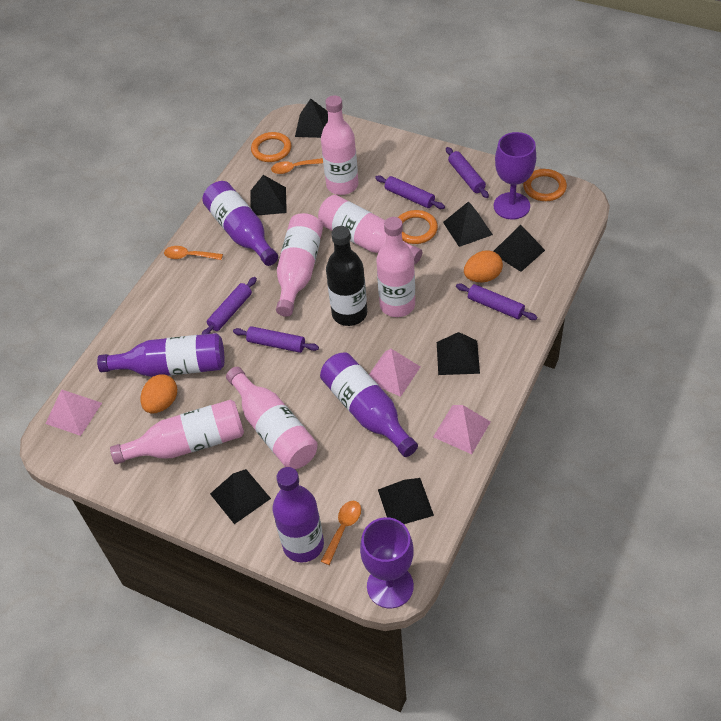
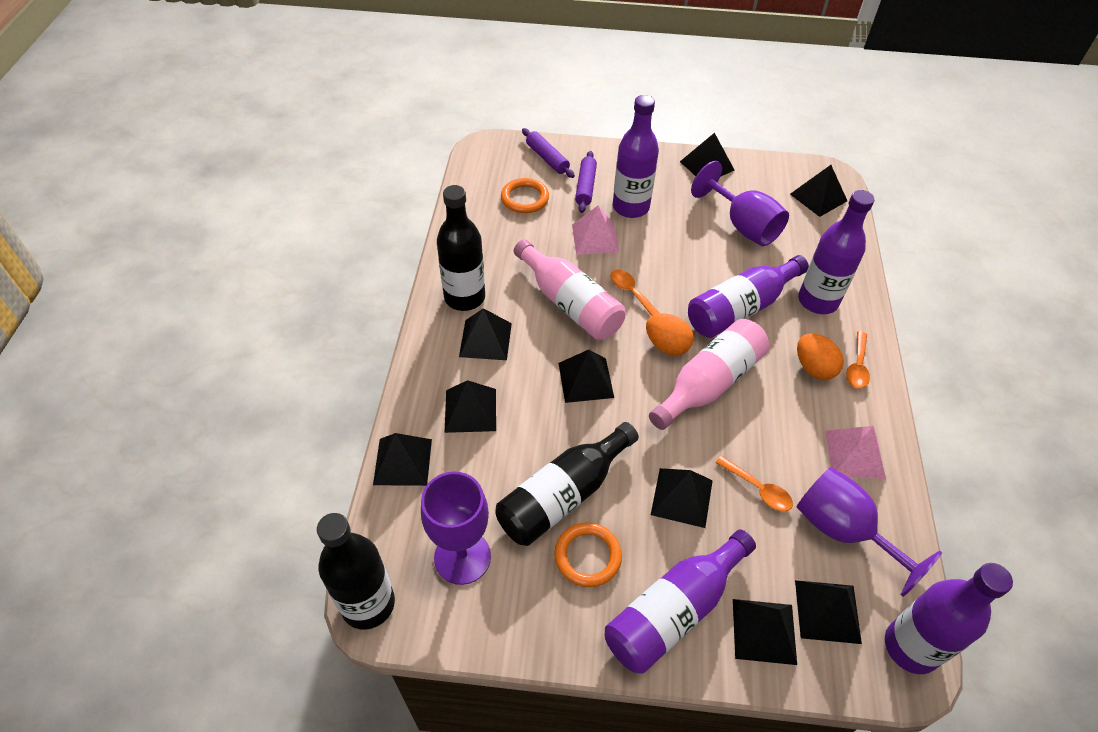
black bottle: [326,226,367,326] = 1 -> [317,513,395,630] [437,185,485,311] [495,422,639,546] = 3
black pyramid: [210,469,271,524] [250,175,287,216] [295,99,328,138] [378,478,434,524] [437,332,480,375] [443,201,493,247] [494,225,545,272] = 7 -> [373,433,432,486] [445,380,496,433] [459,308,512,360] [558,350,614,403] [651,468,713,528] [680,133,735,177] [733,599,797,665] [790,165,847,217] [795,580,862,644] = 9
orange ring: [251,132,291,162] [398,210,438,244] [523,169,567,201] = 3 -> [501,178,549,213] [555,522,622,587] = 2
pink bottle: [110,400,244,464] [226,367,318,469] [276,213,323,317] [318,195,422,264] [321,95,358,195] [376,217,415,317] = 6 -> [514,239,626,340] [649,319,769,430] = 2
pink pyramid: [45,389,102,436] [369,349,420,397] [433,405,491,454] = 3 -> [572,206,619,255] [825,426,886,479] = 2
purple bottle: [97,333,225,377] [202,181,278,266] [272,467,324,563] [320,352,418,457] = 4 -> [605,529,756,674] [613,95,659,218] [688,255,809,338] [798,190,874,314] [885,563,1013,674] = 5
purple goblet: [360,517,414,609] [494,132,536,219] = 2 -> [421,472,491,585] [691,161,789,246] [796,467,942,597] = 3
purple rolling pin: [201,277,257,335] [233,326,319,353] [375,176,445,209] [446,147,489,198] [456,283,537,320] = 5 -> [522,128,575,178] [575,151,597,213] = 2

